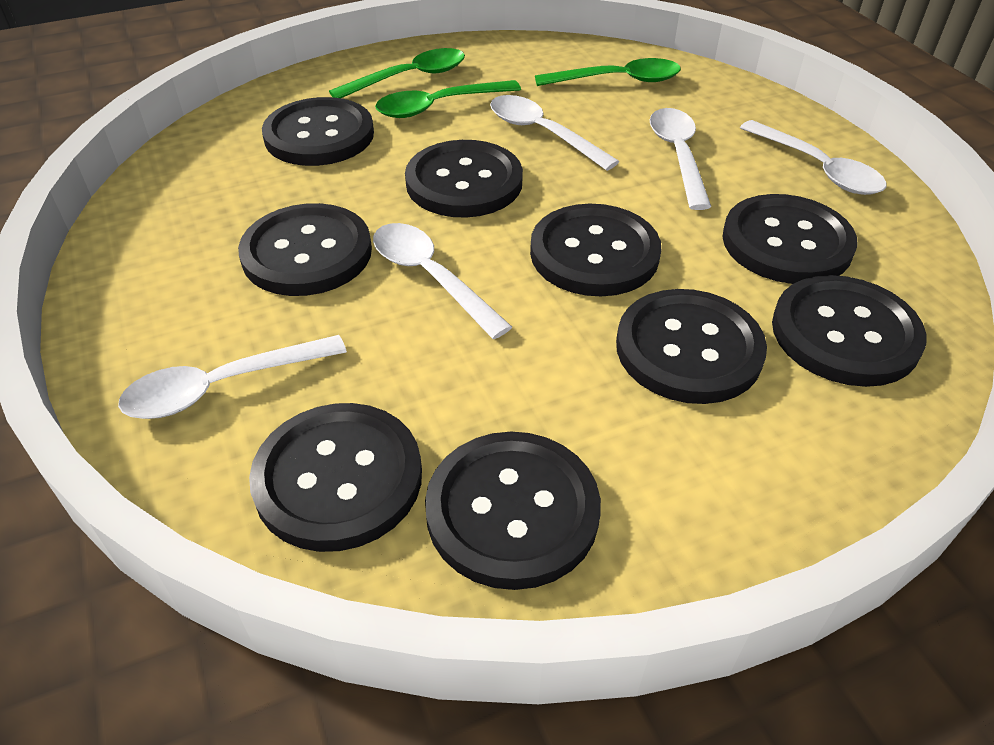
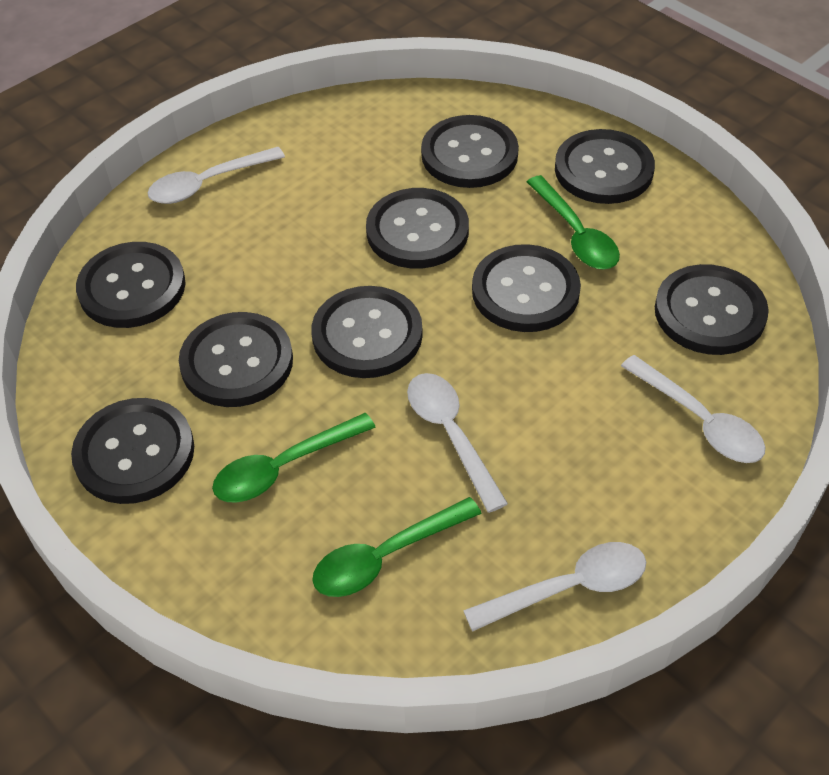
white spoon: [118,335,347,419] [373,223,512,339] [490,95,620,171] [650,108,711,210] [740,120,886,195] = 5 -> [148,147,285,204] [407,373,508,513] [463,542,646,632] [621,355,765,463] = 4

